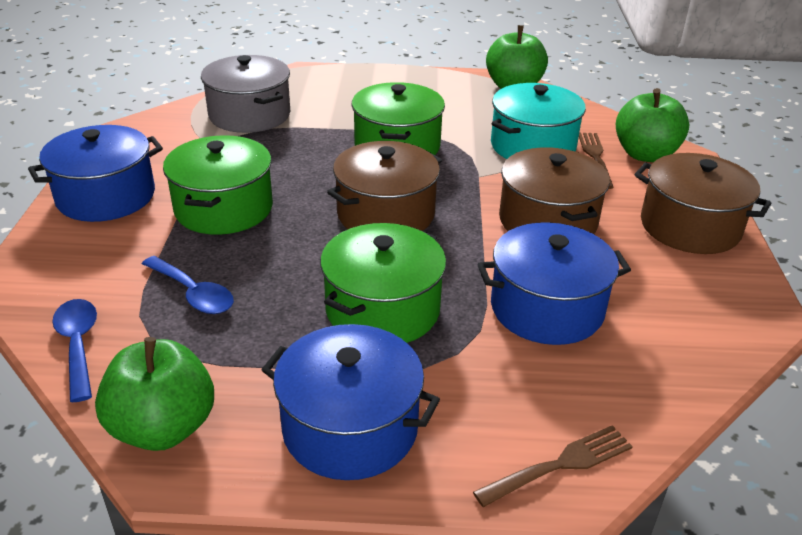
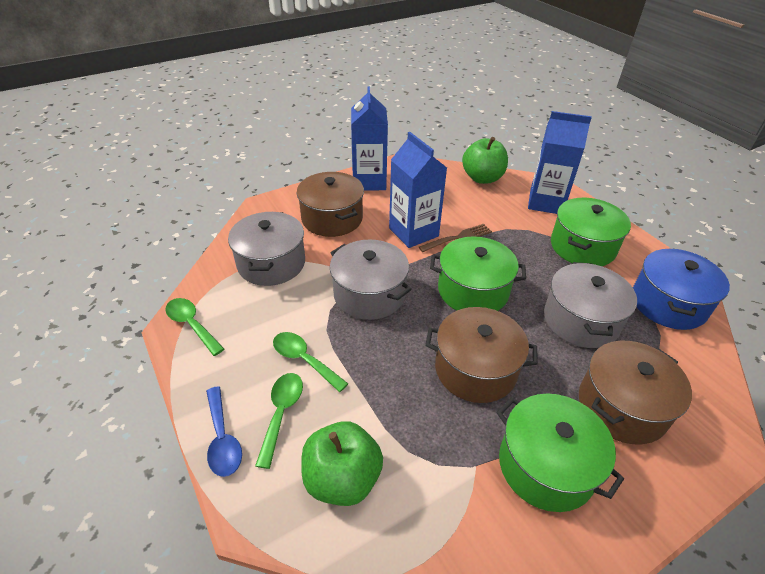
blue carton: none = 0 -> [351,87,388,191] [389,132,447,248] [528,111,592,214] = 3
blue pot: [28,125,163,222] [262,324,440,480] [477,222,631,345] = 3 -> [633,248,730,330] = 1
blue spoon: [52,299,97,402] [142,256,234,314] = 2 -> [206,386,242,477] = 1
brown fork: [473,425,633,507] [579,133,614,189] = 2 -> [419,224,492,252] = 1
green apple: [95,337,214,451] [486,25,548,89] [616,88,689,162] = 3 -> [301,421,383,506] [462,137,508,184] = 2
green spoon: none = 0 -> [165,298,224,356] [255,373,303,469] [273,332,348,392] = 3
grey pot: [201,55,290,133] = 1 -> [228,212,305,286] [330,239,412,320] [544,262,637,348] = 3
turquoise pot: [491,83,586,159] = 1 -> none = 0

